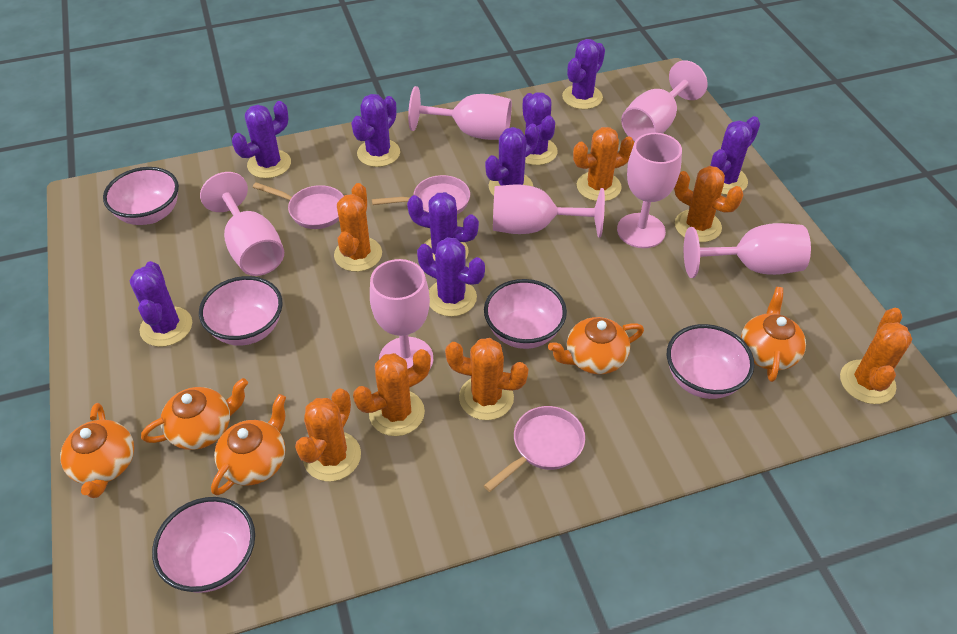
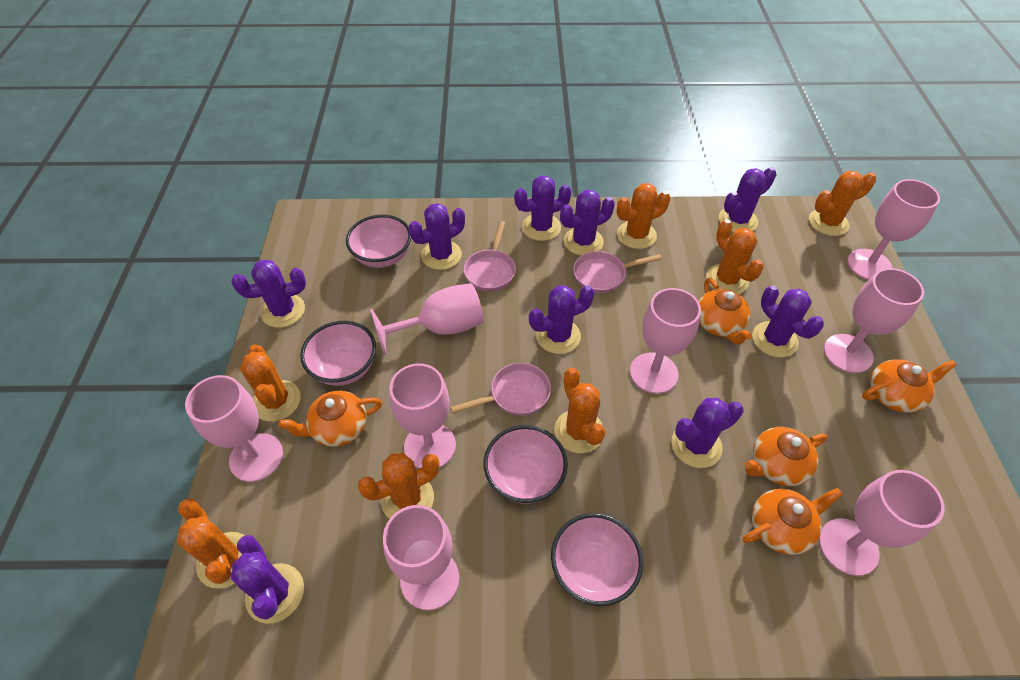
pink bowl: [103,167,179,225] [152,497,255,593] [199,276,283,346] [484,279,567,349] [667,324,754,399] = 5 -> [300,321,376,386] [346,215,411,268] [484,425,568,504] [551,513,643,606] = 4
pink goblet: [200,172,284,276] [370,259,433,369] [408,86,512,140] [493,185,605,237] [617,133,682,248] [621,60,707,141] [684,223,811,278] = 7 -> [185,375,283,482] [370,283,484,355] [383,505,459,610] [389,364,456,468] [630,288,701,394] [819,470,945,576] [824,268,924,373] [847,179,940,280] = 8

